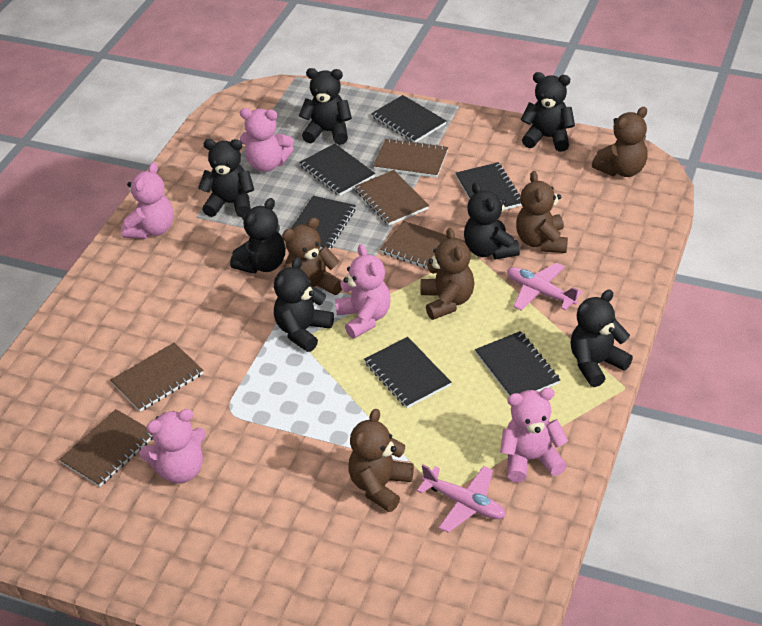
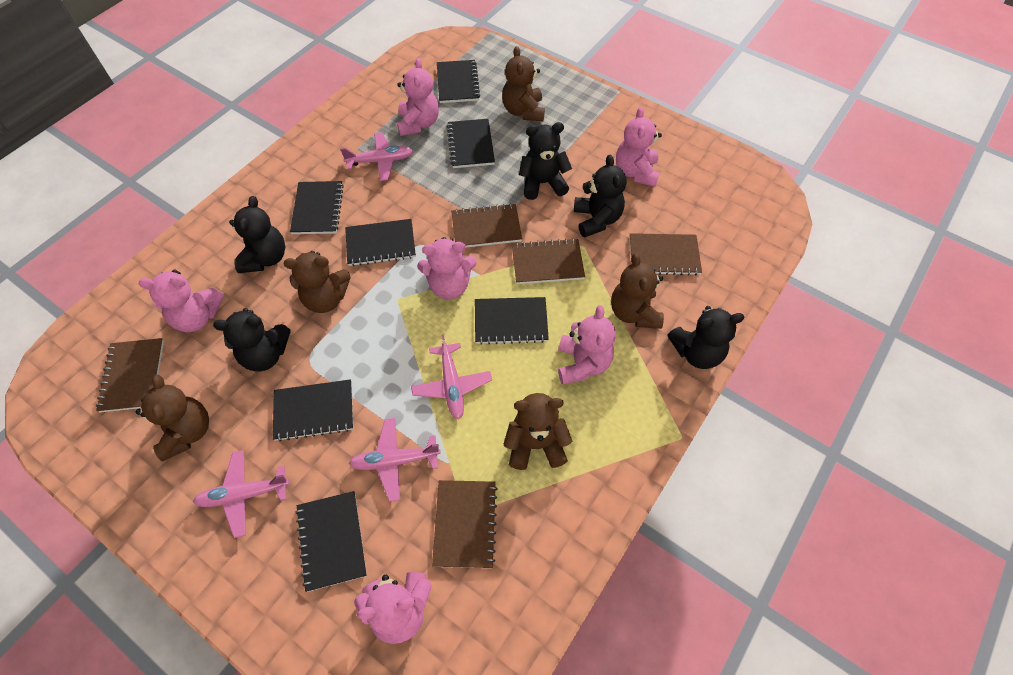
black notebook: [292,196,356,250] [299,144,375,196] [364,337,451,408] [371,95,446,143] [456,162,522,210] [475,331,560,396] = 6 -> [273,379,353,441] [290,181,344,234] [295,491,367,592] [345,219,416,266] [437,60,480,103] [447,119,495,168] [475,297,549,345] = 7
black teddy bear: [198,139,254,217] [230,198,285,274] [274,257,334,352] [299,68,352,145] [464,182,520,259] [521,72,575,152] [570,290,633,387] = 7 -> [213,308,291,371] [229,196,285,273] [519,122,572,200] [574,155,626,237] [667,306,745,369] = 5
pink plane: [417,465,506,533] [507,263,583,311] = 2 -> [193,450,290,538] [340,132,413,181] [349,418,441,502] [411,335,492,419] = 4
pink teddy bear: [121,162,173,239] [139,409,206,483] [240,108,294,172] [335,244,391,339] [500,388,568,482] = 5 -> [139,270,224,332] [354,572,432,644] [397,58,439,136] [417,237,477,299] [558,305,616,385] [616,107,662,187] = 6

